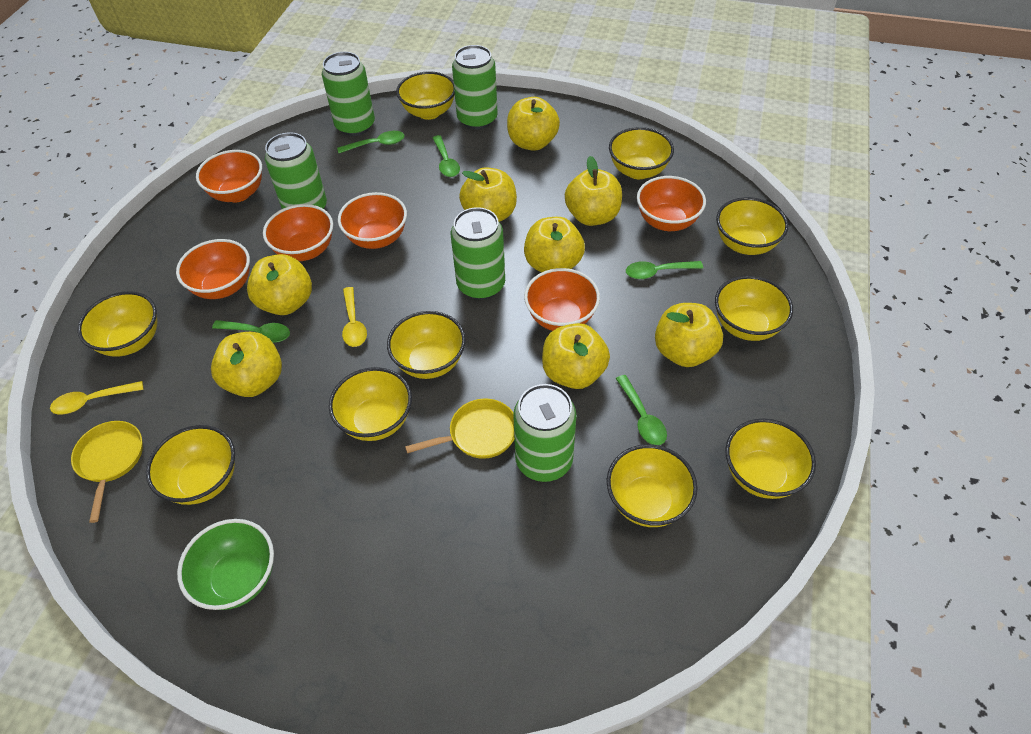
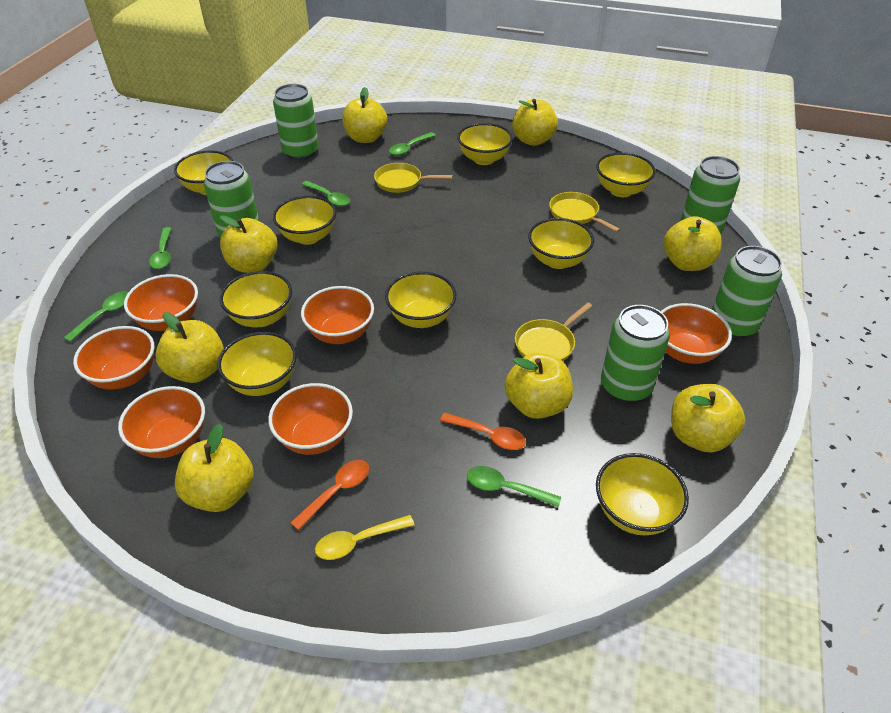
green bowl: [177,519,274,610] = 1 -> none = 0
orange spoon: none = 0 -> [290,460,369,530] [440,413,526,450] = 2
yellow bowl: [77,291,157,357] [146,425,235,505] [329,367,412,441] [387,311,466,379] [396,71,455,120] [607,444,698,527] [609,127,674,179] [715,276,793,341] [716,197,788,255] [725,418,816,499] = 10 -> [174,150,233,195] [217,332,297,396] [220,271,292,327] [273,196,336,245] [385,272,456,328] [458,123,513,165] [528,218,594,269] [596,152,656,197] [596,453,689,535] = 9
yellow pan: [71,421,143,523] [405,398,514,459] = 2 -> [374,163,453,193] [515,302,592,361] [549,192,620,233] = 3
yellow spoon: [50,381,143,414] [342,287,367,347] = 2 -> [315,515,414,560] = 1

